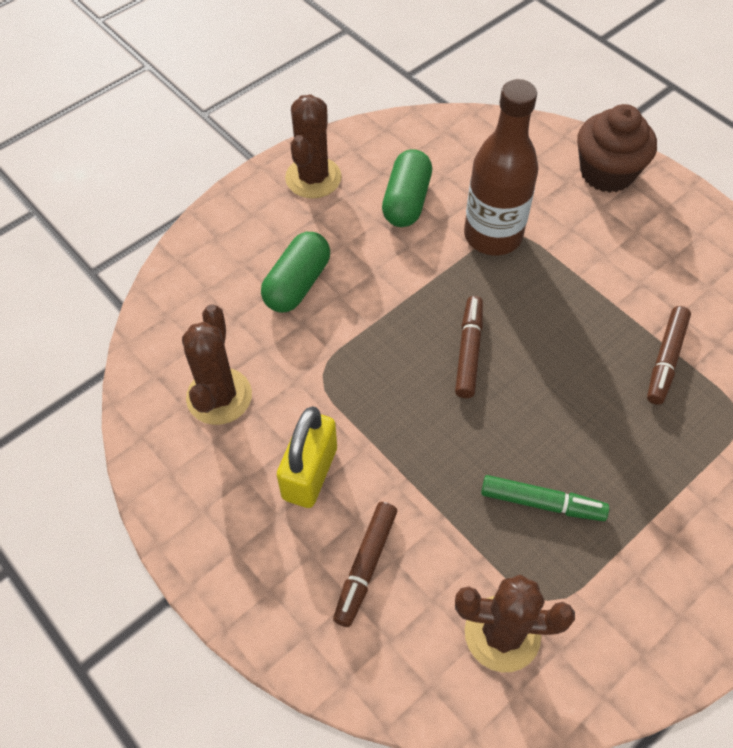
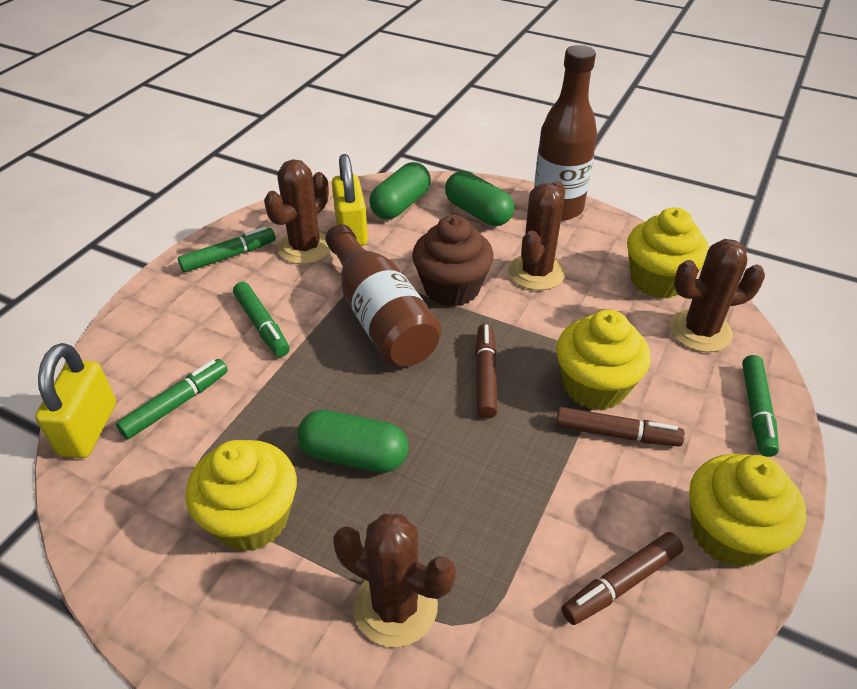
brown bottle: [464,79,539,255] = 1 -> [325,224,442,367] [534,45,597,221] = 2
brown cactus: [182,304,252,425] [285,94,342,199] [455,574,575,672] = 3 -> [264,159,331,264] [333,514,456,647] [509,181,565,290] [670,239,765,352] = 4
green capsule: [261,232,330,312] [382,149,432,227] = 2 -> [297,410,409,473] [369,162,431,219] [445,171,514,226] = 3
green marker: [481,475,609,521] = 1 -> [116,359,228,439] [178,227,276,272] [233,282,290,357] [742,355,779,457] = 4
yellow cupcake: none = 0 -> [186,440,297,552] [556,310,651,410] [627,207,709,299] [689,454,806,567] = 4
yellow padlock: [277,406,337,508] = 1 -> [35,343,116,458] [332,154,368,246] = 2

